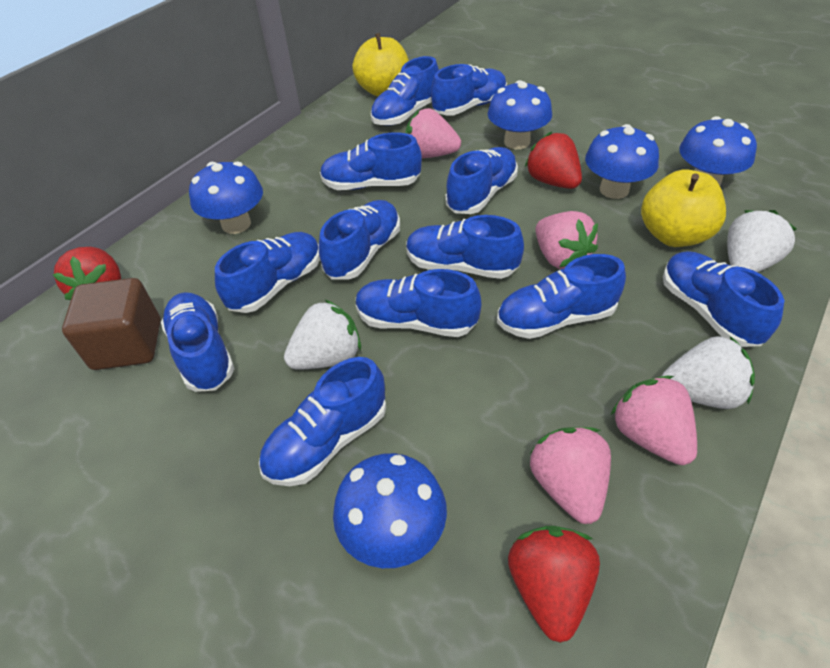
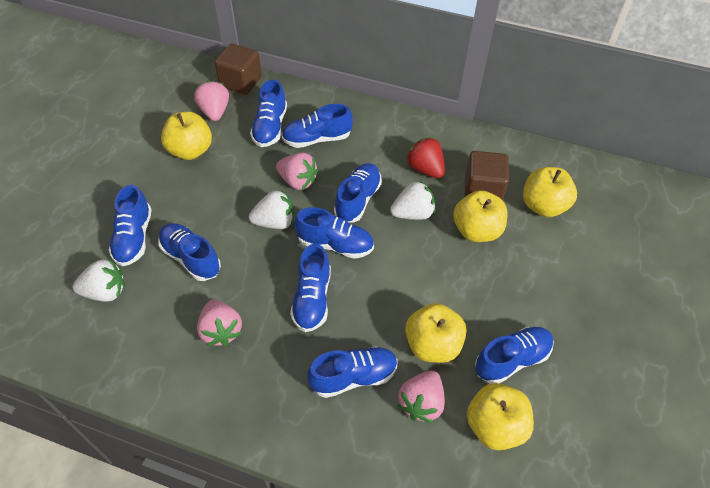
blue mushroom: [189,161,263,234] [333,453,447,568] [488,80,552,149] [585,124,659,199] [679,116,757,186] = 5 -> none = 0
blue shoe: [161,292,235,392] [215,232,320,313] [259,357,386,486] [319,200,400,280] [320,133,422,190] [356,269,481,337] [371,56,439,126] [406,215,524,279] [431,64,507,116] [445,147,518,214] [497,254,626,339] [663,251,785,347] = 12 -> [109,185,152,266] [158,223,221,281] [250,80,287,147] [281,104,353,148] [290,244,331,332] [294,207,374,259] [307,346,398,398] [334,163,382,223] [475,327,554,384] = 9
brown cube: [62,278,161,370] = 1 -> [215,44,262,95] [464,151,509,201] = 2
red strawberry: [52,247,121,300] [508,526,600,643] [525,132,582,189] = 3 -> [406,137,445,178] = 1
yellow apple: [352,33,409,96] [641,169,726,247] = 2 -> [161,112,212,160] [405,303,467,363] [453,190,508,242] [467,383,534,450] [523,167,577,217] = 5

